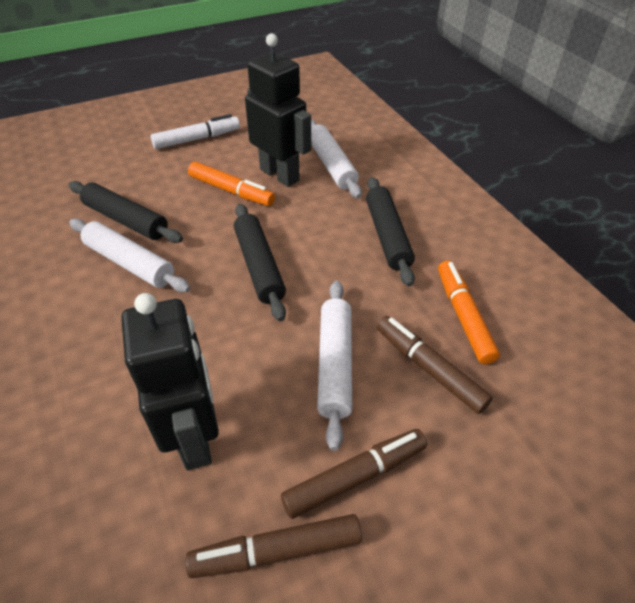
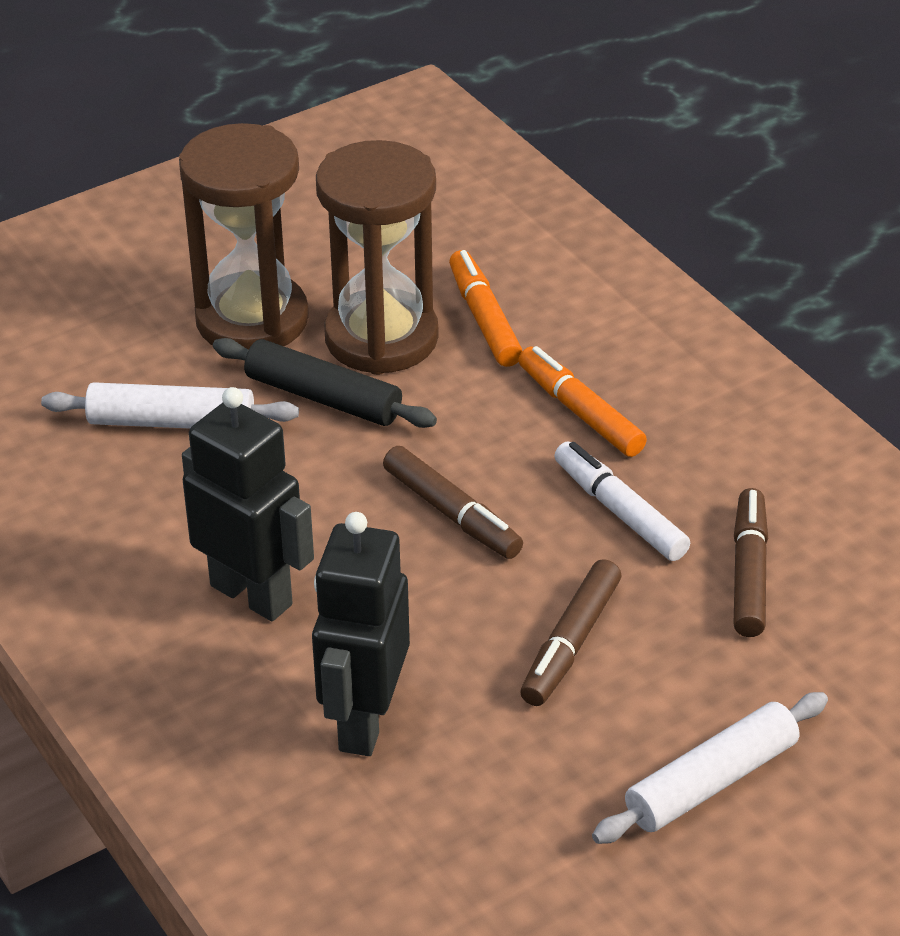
black rolling pin: [69,181,183,243] [234,204,286,321] [366,177,415,286] = 3 -> [213,338,437,428] = 1
brown hourglass: none = 0 -> [179,123,309,349] [316,140,439,375] = 2
white rolling pin: [69,219,190,292] [311,119,362,198] [317,281,352,451] = 3 -> [41,382,299,429] [592,692,828,844] = 2

